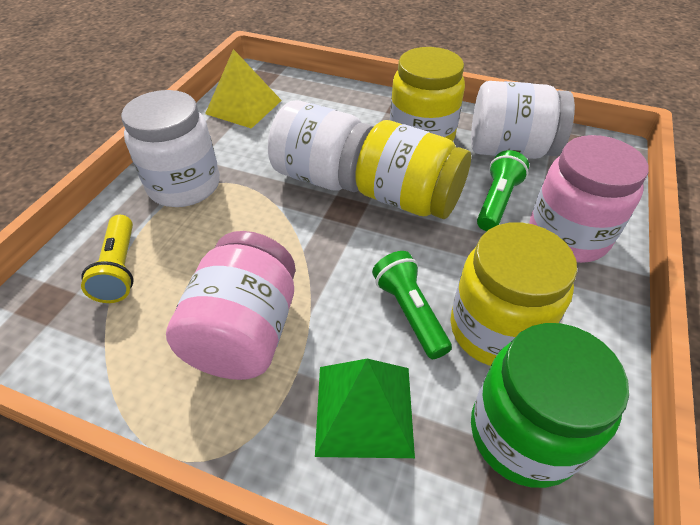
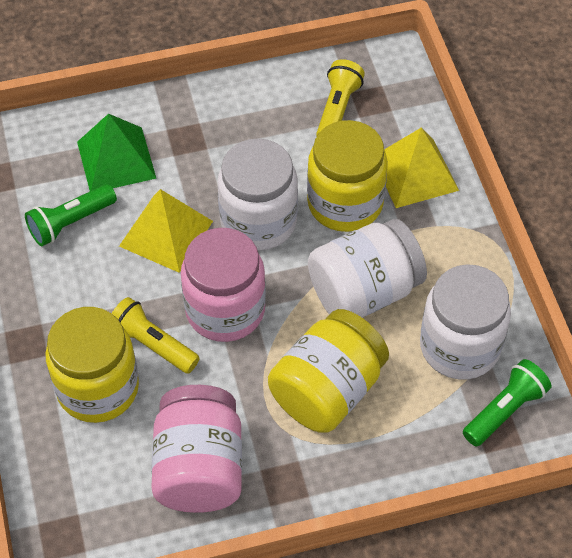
green jar: [471,323,629,488] = 1 -> none = 0
yellow flashlight: [81,215,133,303] = 1 -> [112,297,200,374] [316,59,365,136] = 2
yellow pyramid: [205,49,282,129] = 1 -> [119,189,213,273] [384,128,459,208] = 2

